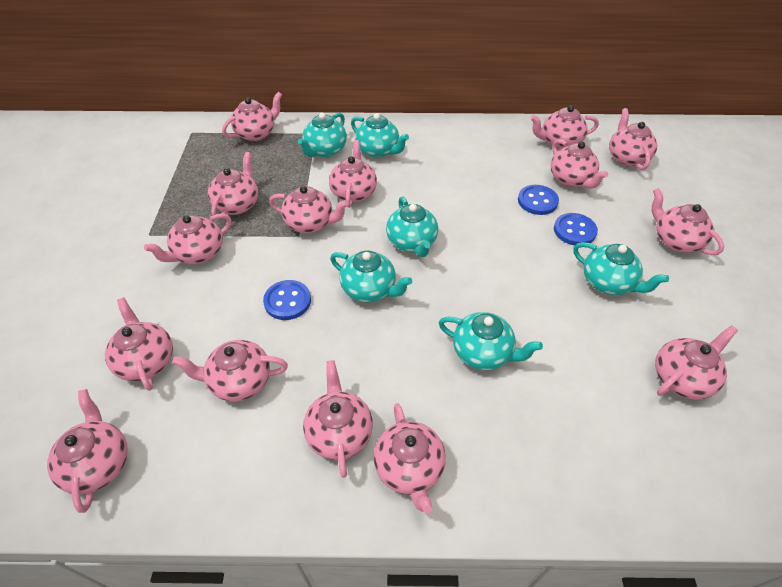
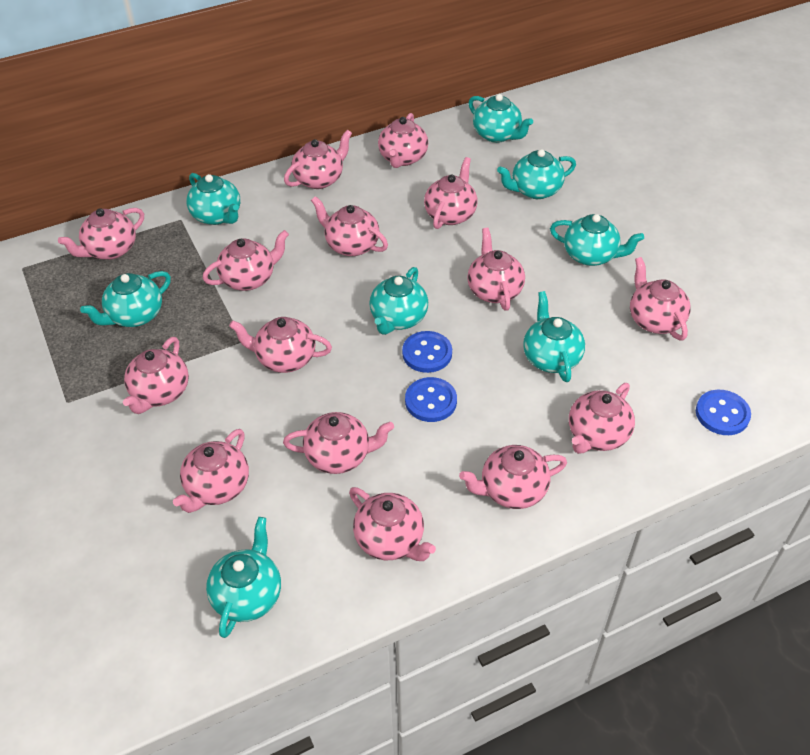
turquoise teapot: [298,113,347,157] [330,251,412,302] [351,113,409,158] [386,196,438,257] [439,312,543,370] [573,242,669,295] = 6 -> [80,271,171,327] [186,173,240,225] [206,517,281,638] [369,267,428,335] [468,94,533,143] [497,149,576,199] [523,291,585,382] [550,214,644,266] = 8

